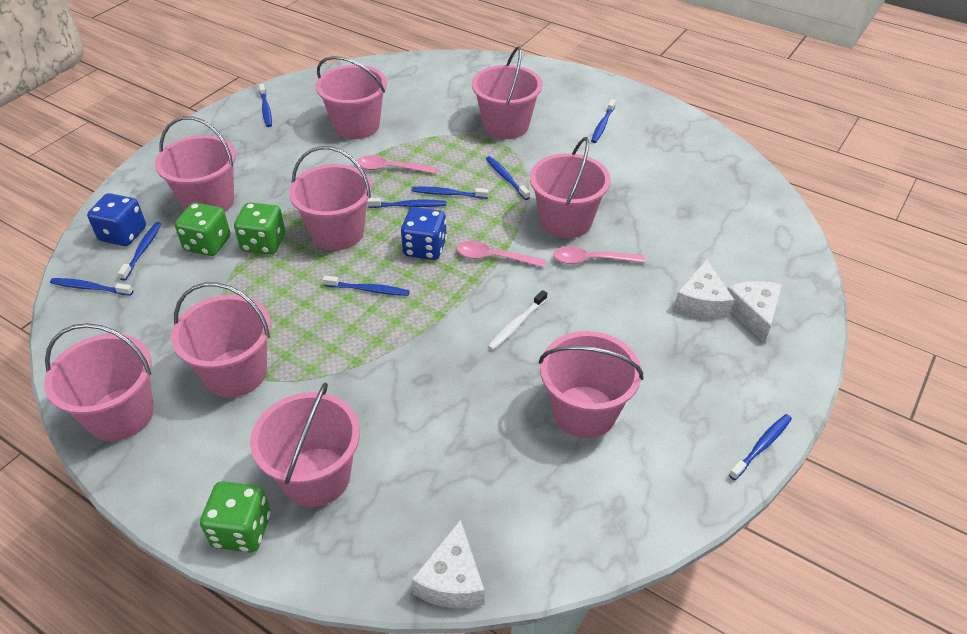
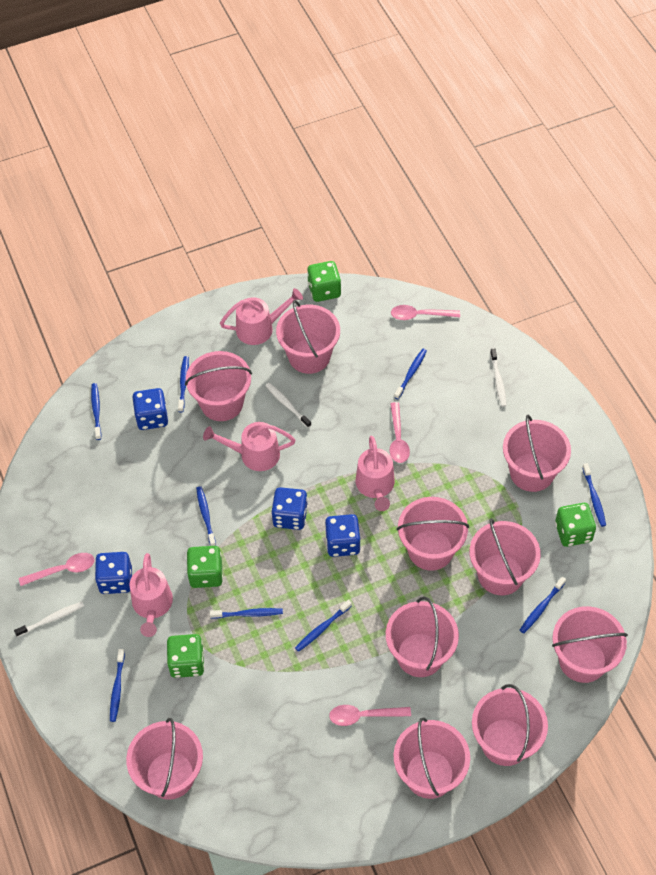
blue dice: [87,193,146,246] [401,207,447,260] = 2 -> [95,552,132,594] [132,388,168,430] [271,487,308,530] [325,514,360,557] = 4
green dice: [175,202,231,256] [200,481,271,553] [234,202,285,254] = 3 -> [167,634,205,678] [187,546,223,588] [307,261,341,302] [555,503,596,547] = 4
pink bucket: [44,323,154,441] [155,116,236,212] [171,282,271,398] [250,383,360,507] [289,146,372,250] [316,56,387,139] [472,46,542,139] [530,137,611,238] [539,331,643,438] = 9 -> [126,718,203,800] [185,351,252,421] [276,300,340,374] [386,597,459,677] [394,718,470,799] [397,497,469,571] [469,519,541,595] [472,684,548,766] [503,414,571,492] [552,606,628,683] = 10
pink spoon: [357,155,437,174] [456,241,546,267] [553,246,645,264] = 3 -> [19,553,94,586] [329,705,411,726] [390,402,410,463] [391,305,460,320] = 4
pink watering can: none = 0 -> [129,553,173,637] [203,422,295,471] [220,288,303,345] [356,436,395,511] = 4
white cheese: [411,520,484,608] [674,259,734,319] [727,281,782,344] = 3 -> none = 0
white toothbrush: [488,290,547,350] = 1 -> [14,602,84,637] [265,383,311,428] [490,349,507,407] = 3

